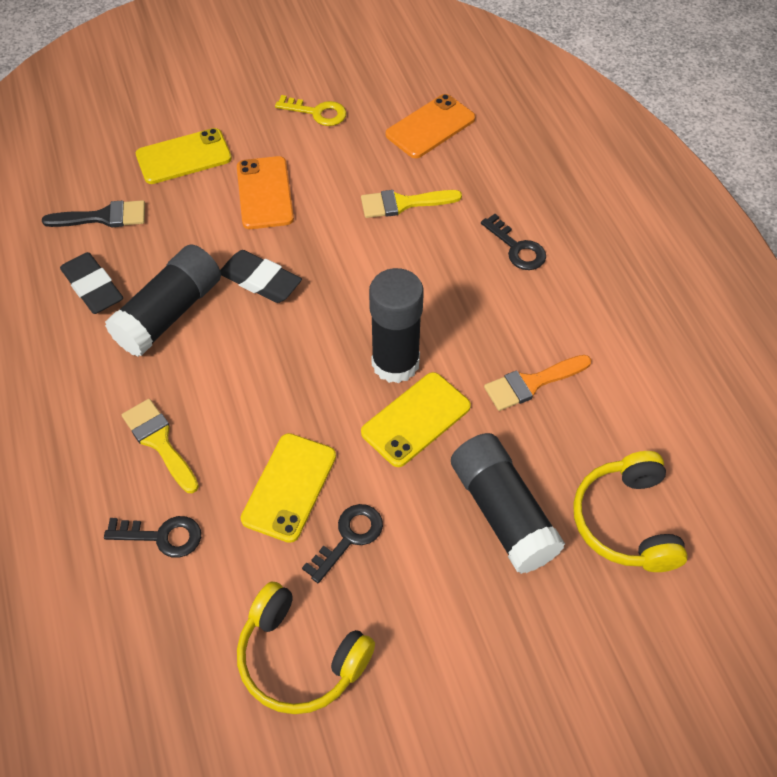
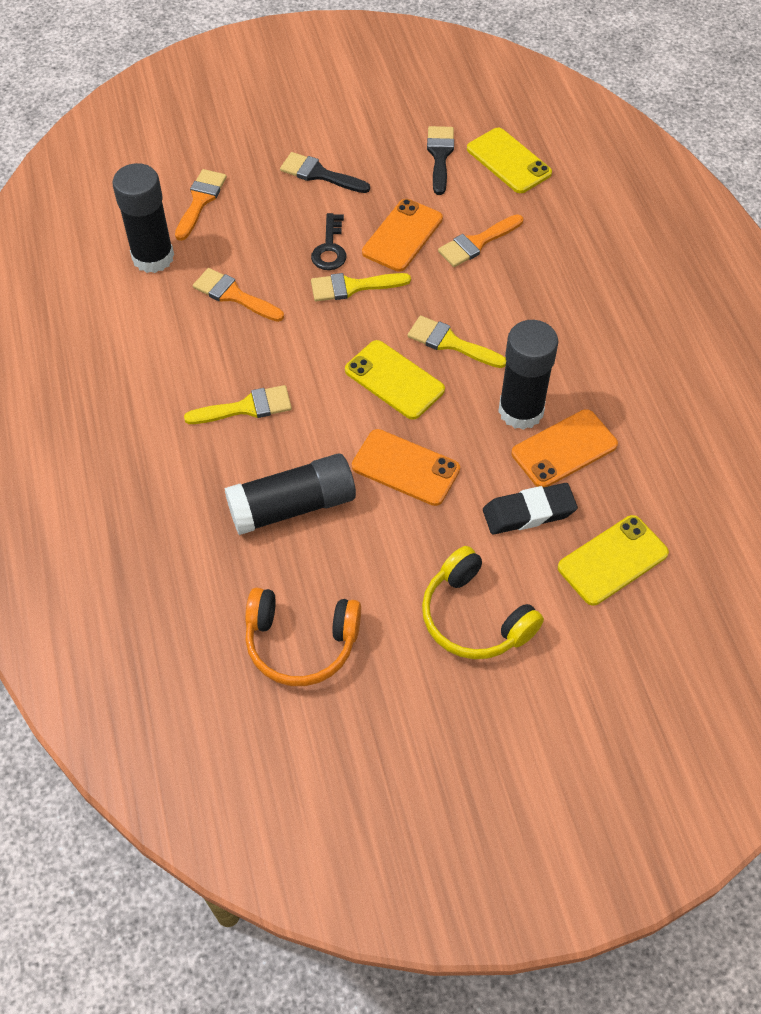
black brush: [42,200,145,227] = 1 -> [280,152,370,193] [427,126,454,195] = 2
black eraser: [60,252,123,314] [220,250,302,303] = 2 -> [483,483,578,534] = 1
black key: [104,516,201,558] [302,504,383,583] [481,214,546,270] = 3 -> [311,213,346,270] = 1
orange brush: [484,355,591,411] = 1 -> [175,169,227,241] [193,268,284,322] [438,214,523,267] = 3
orange headphones: none = 0 -> [245,588,361,686] = 1
orange phone: [237,156,294,229] [386,94,476,158] = 2 -> [352,429,460,506] [362,199,443,272] [512,409,618,487] = 3
yellow brush: [122,399,199,493] [361,190,462,218] = 2 -> [184,385,292,424] [311,273,411,301] [407,316,506,368] = 3
yellow headphones: [237,581,375,714] [573,451,688,572] = 2 -> [422,546,544,659] = 1
yellow key: [275,95,346,126] = 1 -> none = 0

